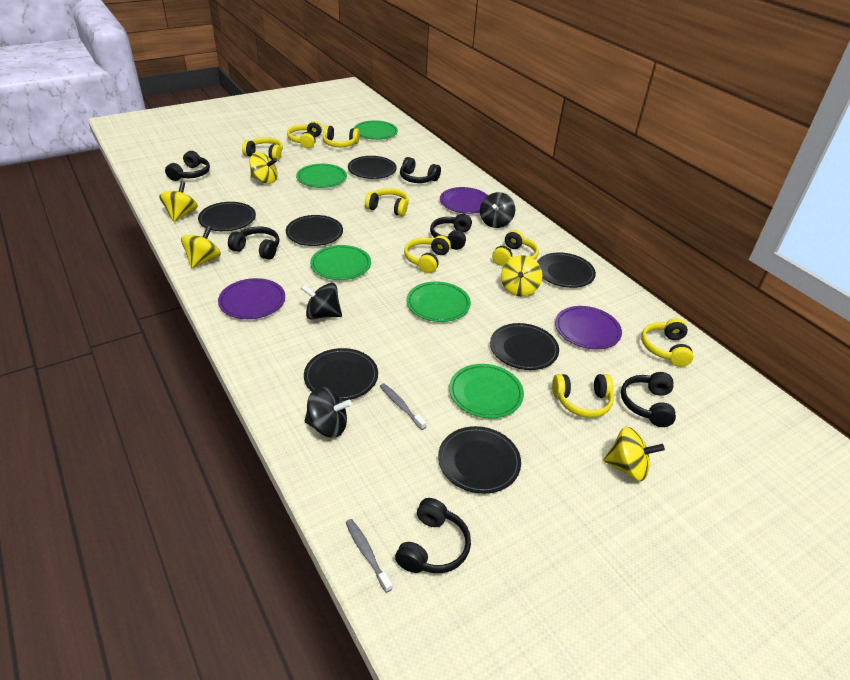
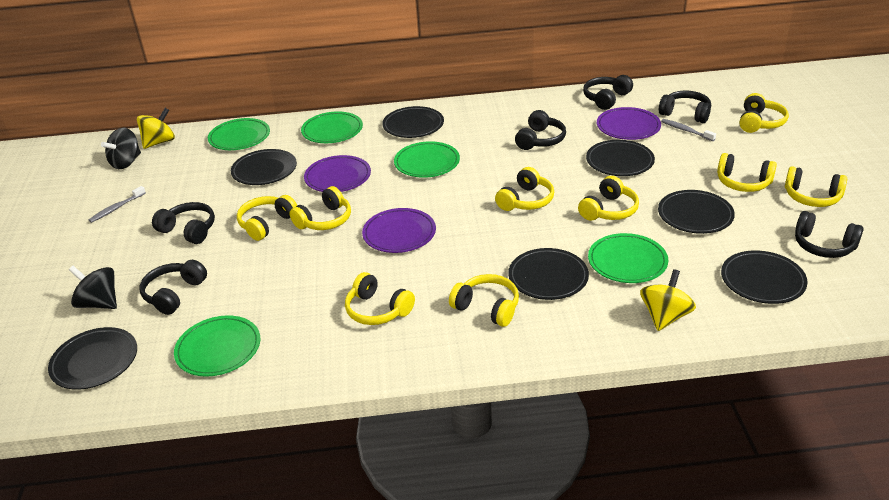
black spinning top: [300,283,342,320] [305,387,352,438] [480,192,515,228] = 3 -> [69,266,117,309] [101,128,141,169] = 2
yellow headphones: [242,137,283,161] [287,121,322,148] [323,125,360,147] [365,188,409,217] [404,235,451,273] [492,230,539,266] [552,374,614,418] [641,318,694,367] = 8 -> [237,195,297,241] [289,186,351,230] [345,272,415,325] [449,274,519,327] [495,167,554,211] [578,176,639,221] [717,153,777,192] [739,93,789,133] [785,166,847,207] = 9
yellow spinning top: [159,182,198,222] [181,225,221,268] [249,152,278,184] [501,255,542,297] [603,427,665,481] = 5 -> [137,108,175,149] [640,269,696,331] = 2

